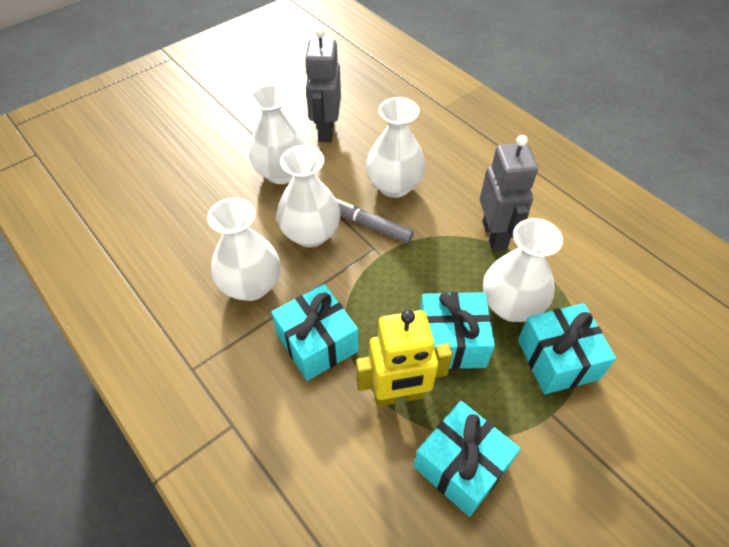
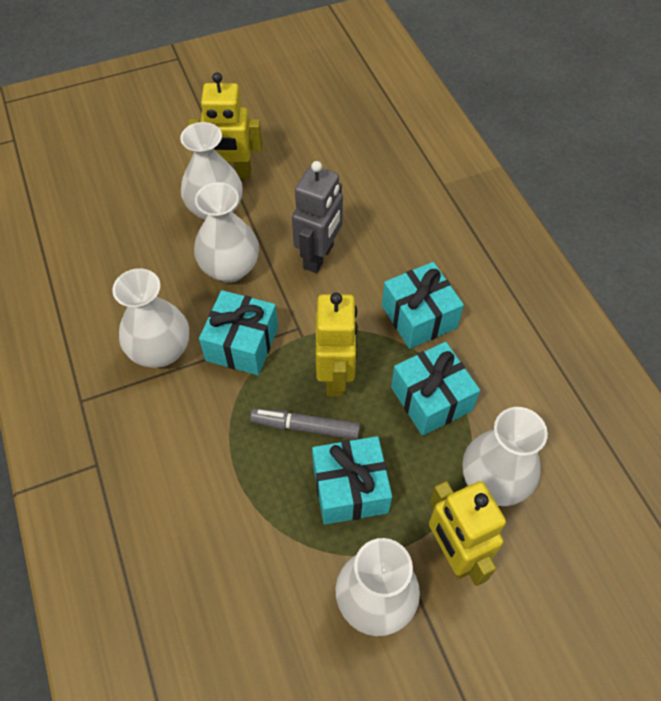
grey robot: [304,28,341,142] [480,135,538,252] = 2 -> [292,161,343,273] = 1
yellow robot: [356,310,453,407] = 1 -> [188,72,263,178] [316,292,358,396] [429,481,506,586] = 3

